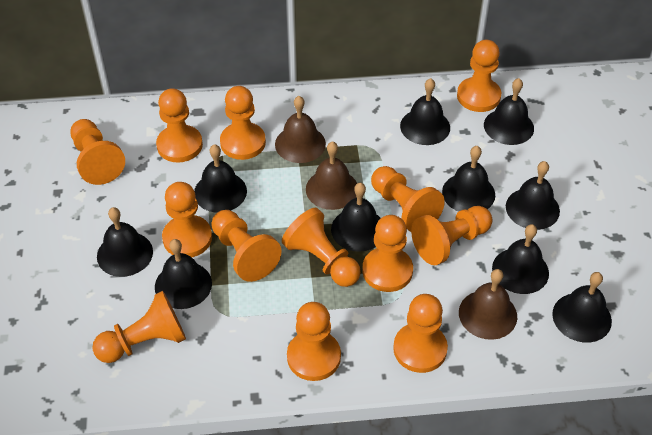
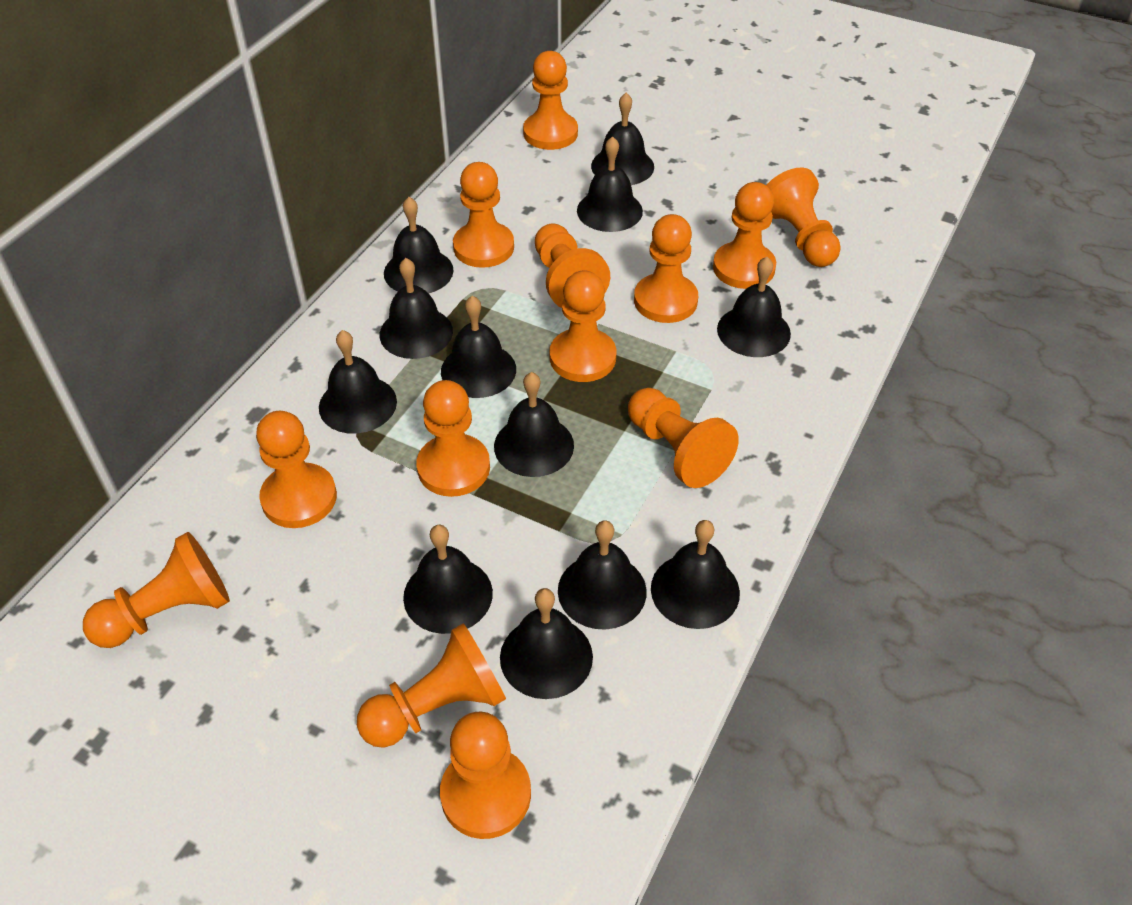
black bell: [97,207,153,277] [155,239,212,309] [194,144,247,213] [331,183,381,252] [400,78,450,145] [442,146,495,212] [484,78,534,145] [492,224,549,294] [506,161,560,230] [552,272,612,343] = 10 -> [319,330,397,434] [380,258,453,359] [384,197,454,293] [403,524,493,634] [441,296,516,398] [494,372,574,477] [500,588,593,699] [558,520,647,630] [577,136,643,232] [591,93,654,185] [651,520,740,629] [717,257,791,357] = 12
brown bell: [275,96,326,163] [306,141,357,210] [459,269,517,340] = 3 -> none = 0

